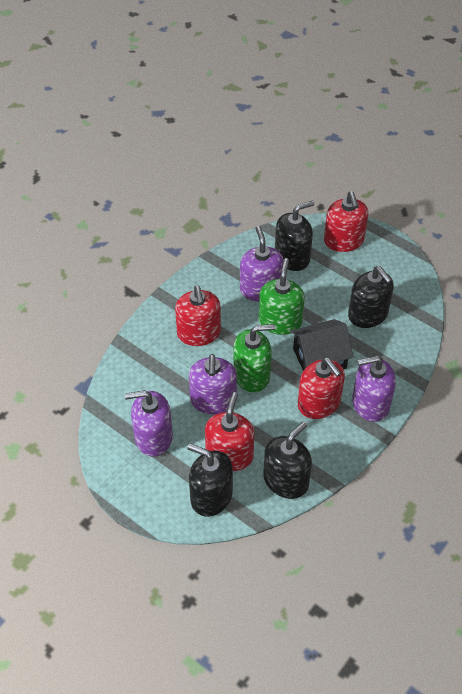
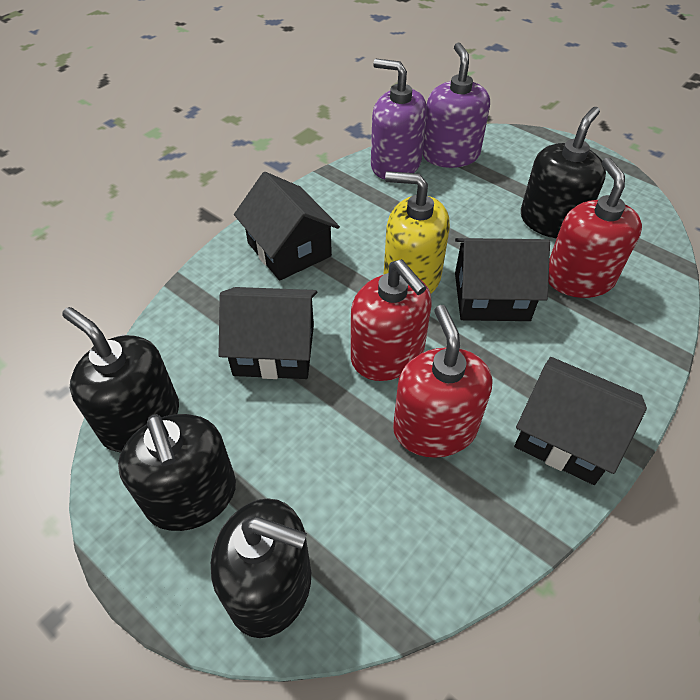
black house: [290,319,354,371] = 1 -> [219,287,317,379] [234,172,340,281] [455,238,550,321] [514,357,647,485] = 4
green soap dispenser: [233,324,275,393] [259,258,305,335] = 2 -> none = 0
purple soap dispenser: [125,390,173,457] [189,354,237,415] [240,226,283,301] [352,356,396,422] = 4 -> [371,59,427,179] [423,43,490,168] = 2
red soap dispenser: [175,285,221,346] [205,392,254,471] [298,357,345,419] [324,191,368,252] = 4 -> [351,259,432,381] [393,305,492,458] [548,158,642,298] = 3
yellow soap dispenser: none = 0 -> [384,171,450,294] = 1

